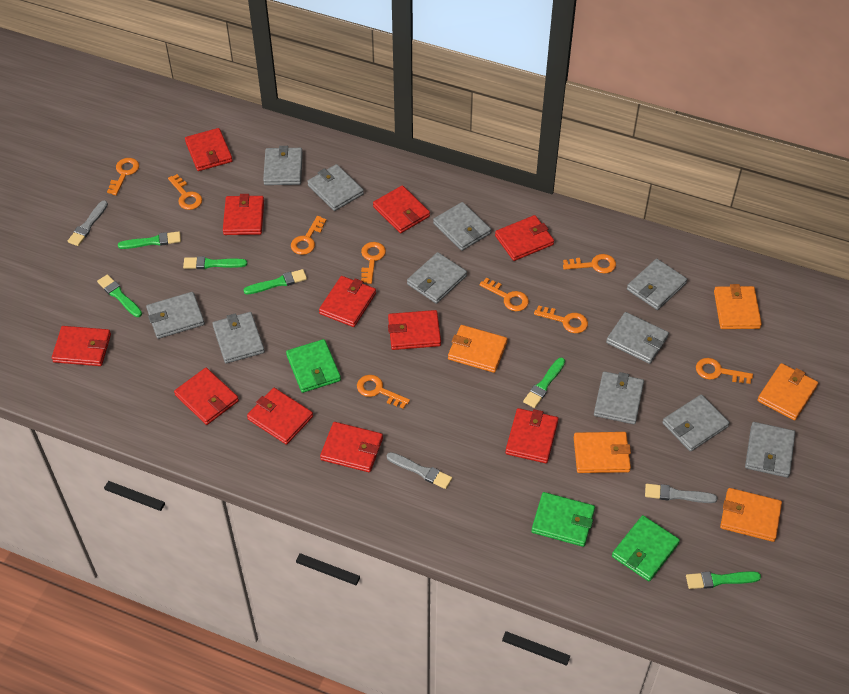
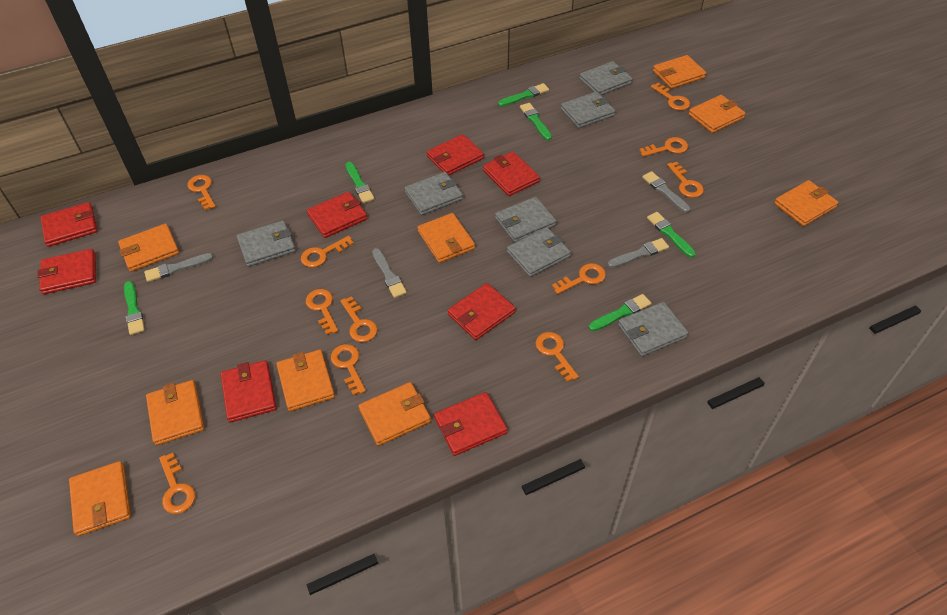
green wallet: [286,339,341,393] [531,492,595,547] [612,515,680,581] = 3 -> none = 0
grey brush: [68,200,108,246] [387,452,452,489] [645,484,717,503] = 3 -> [144,253,214,282] [372,248,407,298] [608,238,669,268] [642,171,690,213] = 4
grey wallet: [146,292,205,339] [212,312,265,363] [263,146,303,185] [307,164,364,211] [407,252,467,304] [433,202,491,251] [594,371,644,424] [606,312,669,364] [627,259,687,310] [662,394,730,452] [745,422,795,478] = 11 -> [237,220,296,267] [404,172,463,215] [495,197,557,243] [507,227,571,277] [561,92,615,128] [579,61,633,95] [618,302,689,357] = 7
orange key: [107,158,139,195] [168,174,202,210] [291,216,326,255] [357,375,410,409] [361,242,386,284] [479,278,529,311] [534,305,588,333] [563,254,616,274] [696,358,753,384] = 9 -> [159,453,195,514] [187,175,216,210] [301,236,354,267] [306,289,338,335] [331,344,366,396] [340,296,377,342] [535,332,579,382] [552,263,606,294] [639,137,688,157] [651,83,690,111] [667,162,704,198] = 11
orange wallet: [448,325,508,373] [574,432,631,473] [714,284,762,329] [720,488,782,542] [757,363,818,420] = 5 -> [69,461,131,536] [118,224,179,272] [146,380,204,445] [276,350,335,411] [358,382,431,446] [418,213,475,263] [653,55,706,89] [689,95,746,133] [774,180,839,226] = 9
red wallet: [52,326,111,366] [174,368,239,425] [185,128,233,171] [223,194,264,235] [247,388,313,445] [319,276,376,327] [320,422,383,472] [373,185,430,233] [388,310,441,350] [495,215,554,261] [505,408,558,463] = 11 -> [37,249,96,294] [41,202,97,247] [220,360,276,422] [307,192,367,238] [427,134,484,175] [434,392,507,456] [448,283,516,340] [483,152,540,196] = 8

